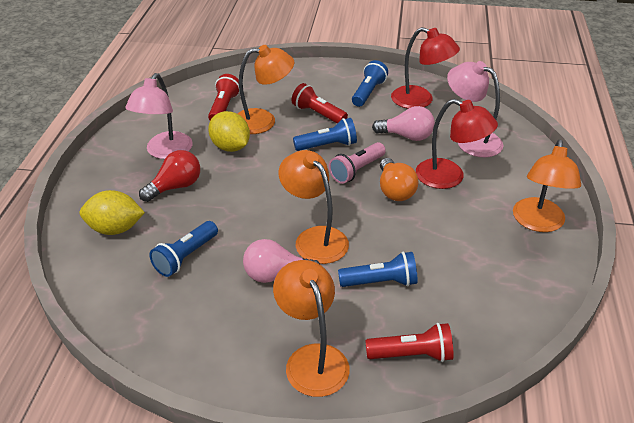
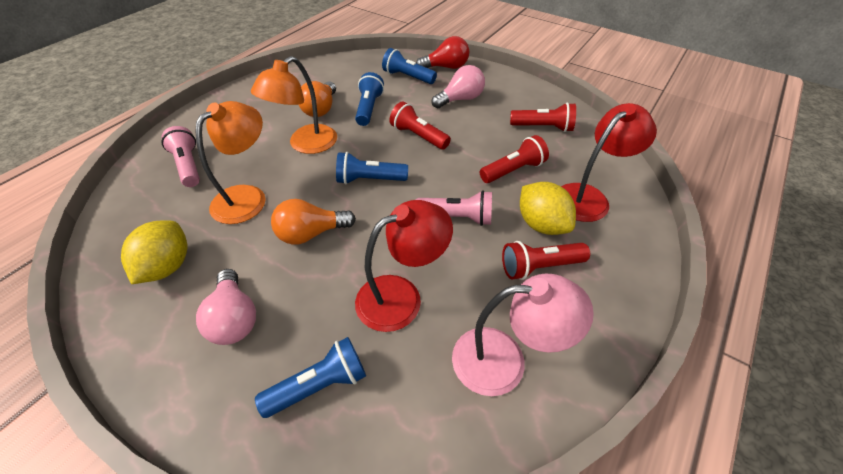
orange lamp: [238,45,294,134] [273,260,350,397] [279,150,349,264] [513,139,581,232] = 4 -> [195,101,266,224] [251,56,337,154] = 2
orange light bulb: [380,158,418,201] = 1 -> [271,199,356,245] [299,81,336,117] = 2
pink flashlight: [329,142,386,184] = 1 -> [161,126,200,187] [416,190,492,226] = 2
pink lamp: [125,73,192,159] [447,61,504,157] = 2 -> [452,274,594,396] = 1
red flashlight: [208,74,240,120] [292,83,348,124] [365,323,453,362] = 3 -> [389,101,451,150] [480,135,549,183] [502,241,590,280] [510,102,576,132] = 4

